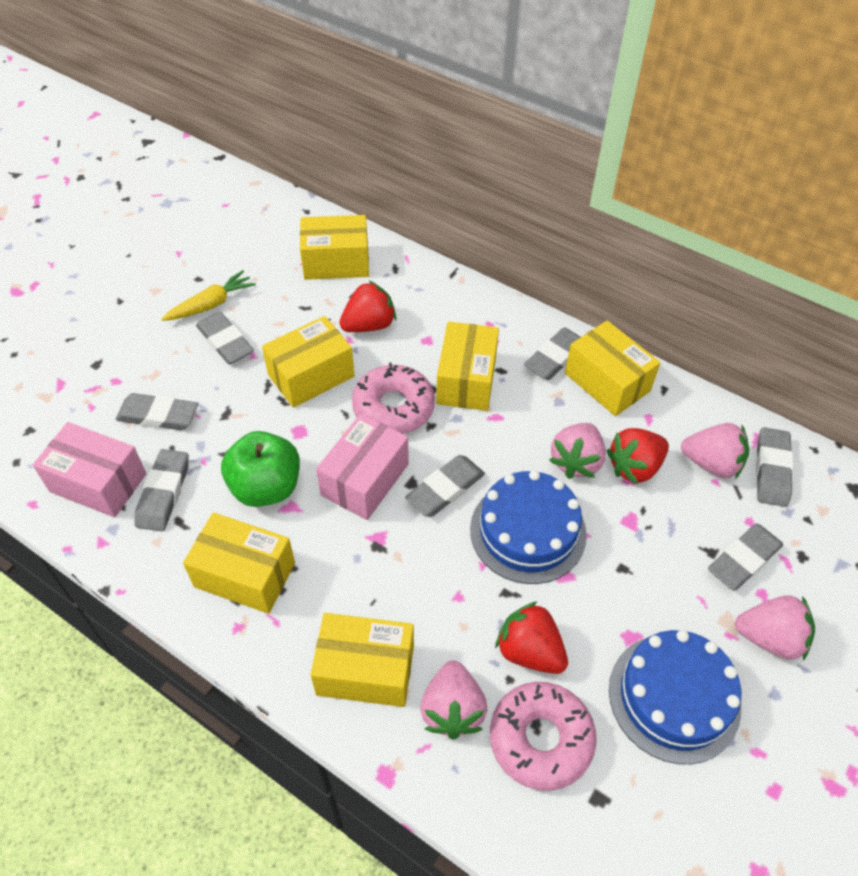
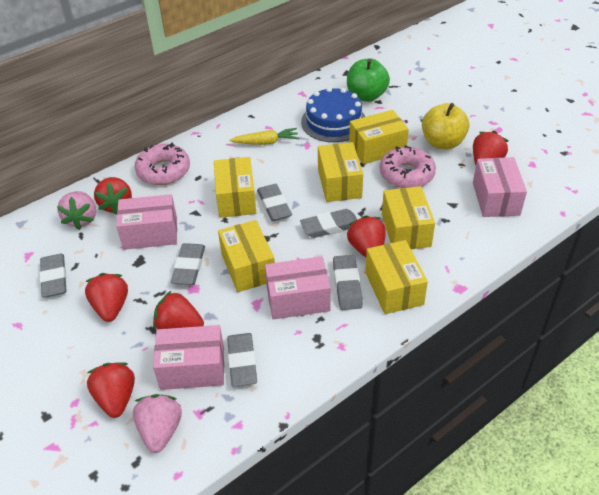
blue cake: [470,470,587,584] [609,630,741,764] = 2 -> [301,87,366,142] = 1
grey eraser: [115,393,198,430] [135,449,189,532] [196,312,254,364] [405,455,485,517] [524,327,581,380] [708,524,783,590] [756,427,793,507] = 7 -> [39,254,67,298] [171,243,205,285] [227,333,257,387] [257,184,292,221] [300,209,357,238] [333,255,363,310] = 6
pink box: [33,422,146,517] [316,414,409,520] = 2 -> [116,194,177,250] [153,325,224,390] [265,256,331,320] [473,157,527,217] = 4
pink strawberry: [420,660,487,739] [549,423,606,479] [681,423,749,479] [735,595,815,660] = 4 -> [57,191,96,230] [133,394,182,453] = 2
red strawberry: [339,280,396,332] [495,601,568,674] [607,428,669,485] = 3 -> [85,273,128,322] [87,362,135,418] [94,177,132,215] [153,290,204,330] [347,215,386,257] [473,131,508,165] = 6
yellow apple: none = 0 -> [422,103,469,149] = 1

